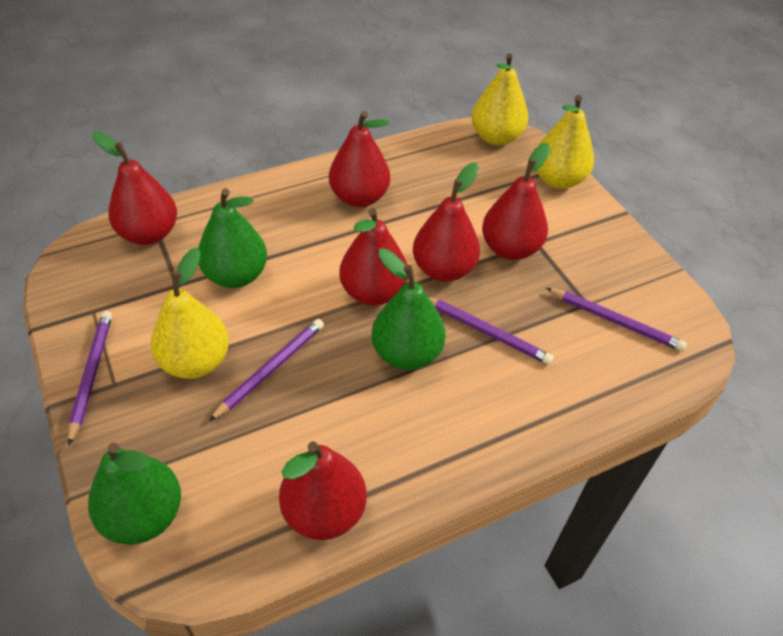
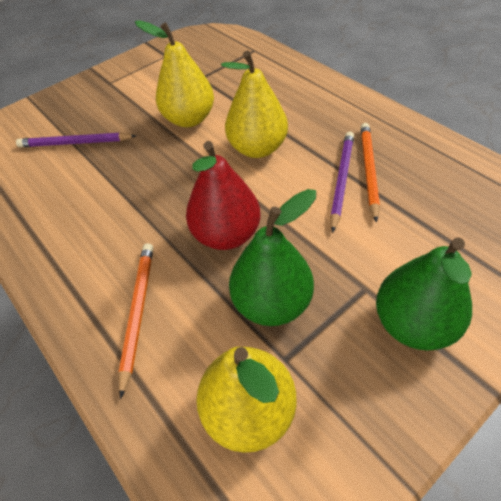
green pear: [88,443,181,545] [198,188,267,288] [371,248,446,370] = 3 -> [229,189,316,326] [376,238,472,351] = 2
orange pencil: none = 0 -> [119,243,153,399] [361,123,380,223] = 2
purple pencil: [68,311,112,446] [209,319,324,421] [428,297,554,365] [546,288,687,351] = 4 -> [16,132,136,147] [330,132,354,233] = 2
red pear: [92,132,177,245] [279,441,367,540] [329,111,390,207] [339,208,408,305] [413,162,480,282] [482,143,550,260] = 6 -> [186,141,261,250] = 1

